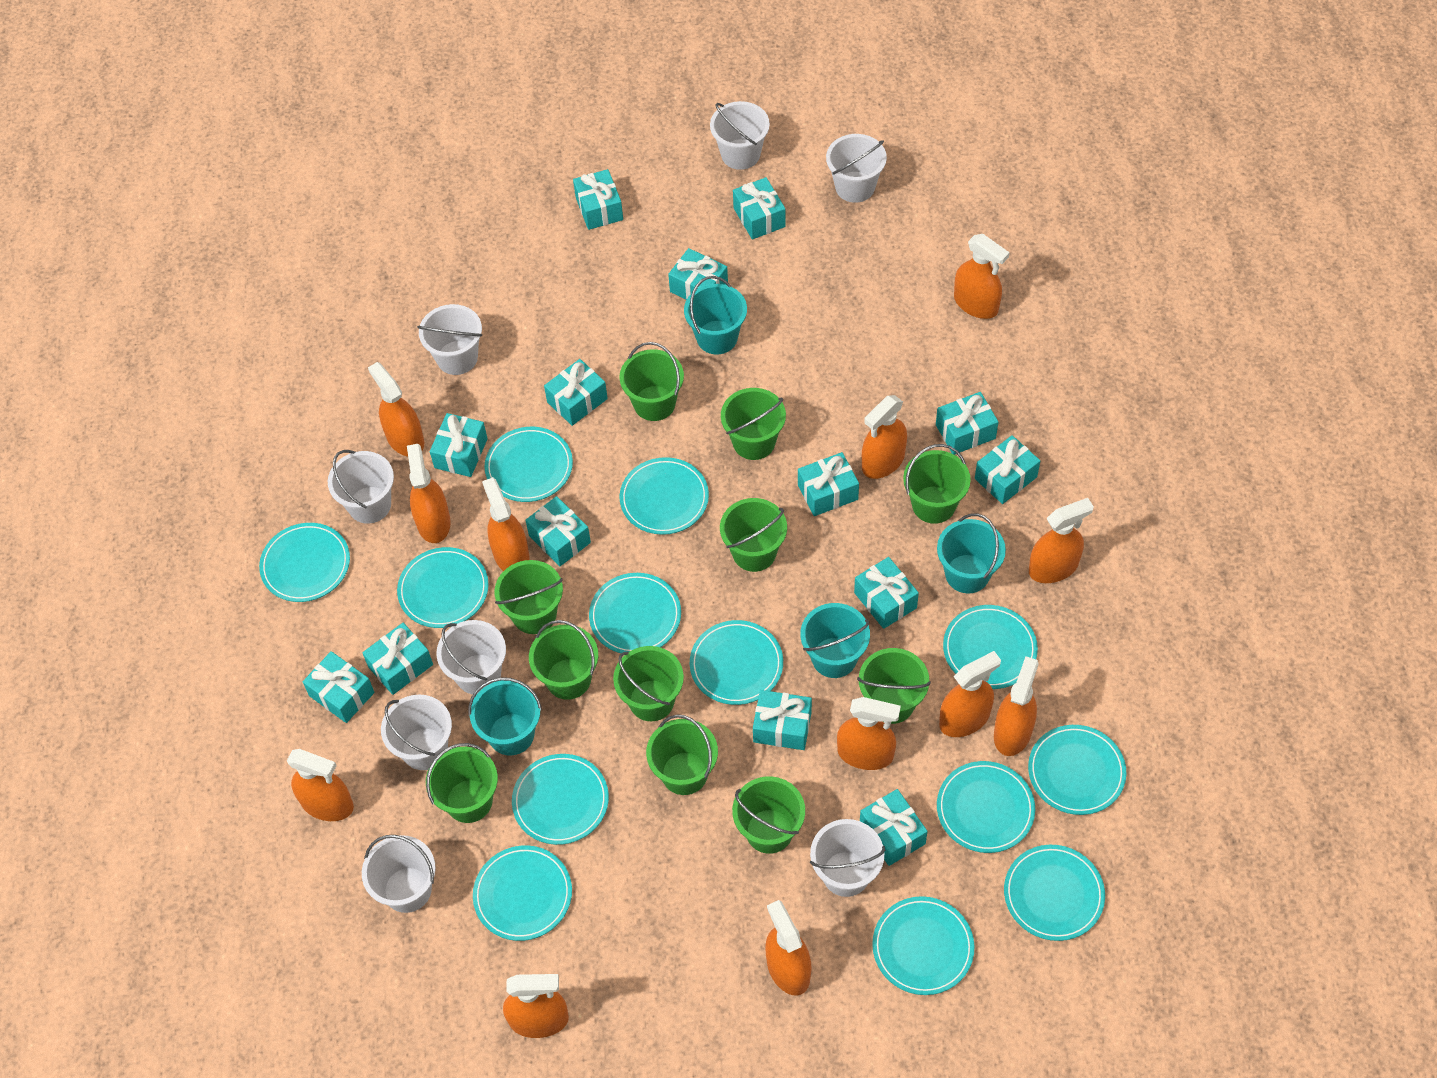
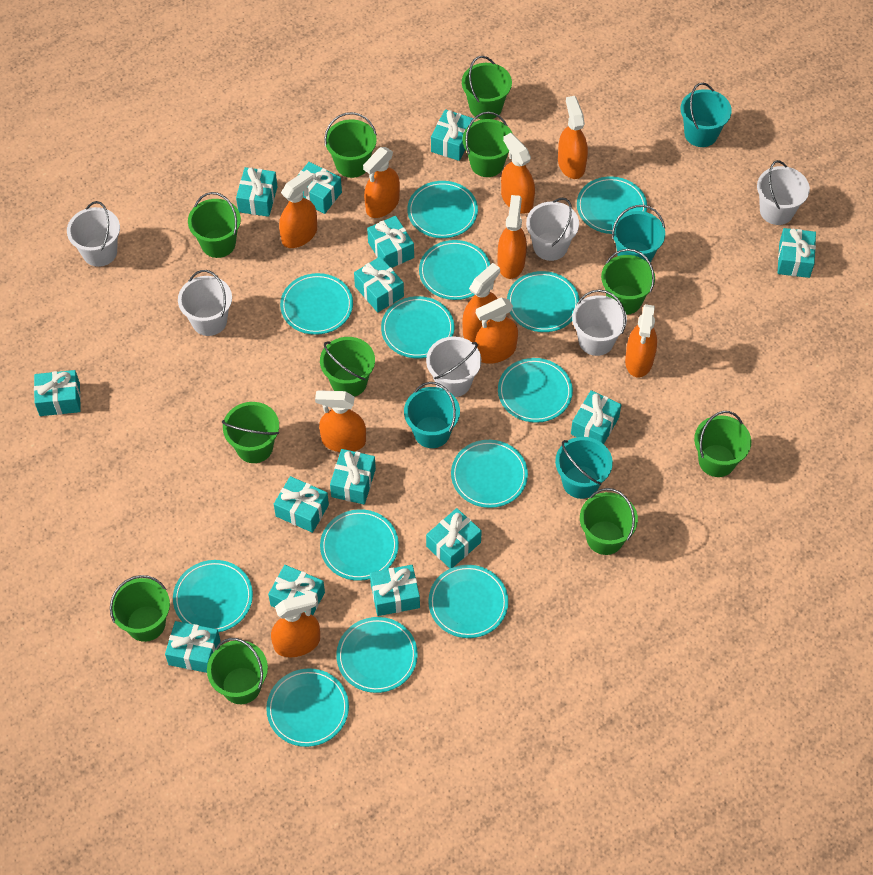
orange spray bottle: [287,749,354,821] [368,362,424,457] [407,444,451,543] [482,477,530,571] [503,974,569,1038] [765,900,811,996] [837,697,901,770] [862,395,907,479] [939,651,1001,737] [954,234,1010,319] [994,656,1039,756] [1029,498,1094,583] = 12 -> [271,592,320,657] [279,170,317,248] [315,390,366,452] [363,147,400,218] [462,263,500,342] [475,298,518,364] [498,195,527,279] [501,133,535,214] [558,96,588,179] [625,304,657,377] = 10
white bucket: [328,450,394,524] [362,835,436,913] [381,695,452,770] [417,304,482,375] [436,620,506,695] [710,101,770,170] [810,819,885,897] [826,134,887,203] = 8 -> [67,201,120,267] [178,270,232,336] [426,336,481,397] [526,198,579,261] [572,290,627,356] [757,160,810,225] = 6

